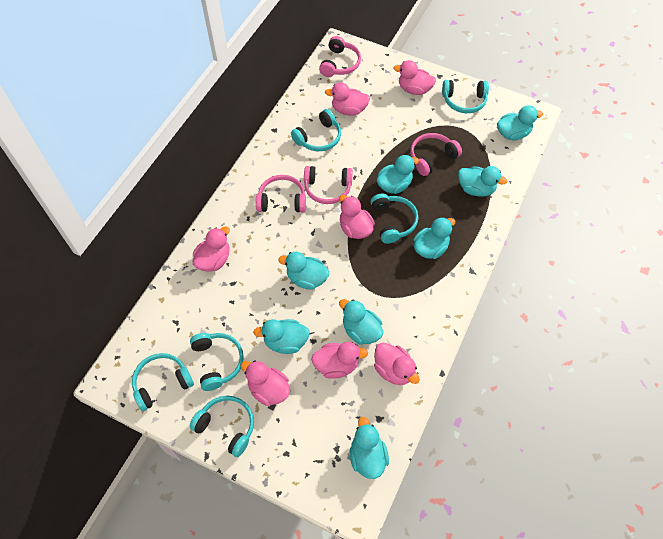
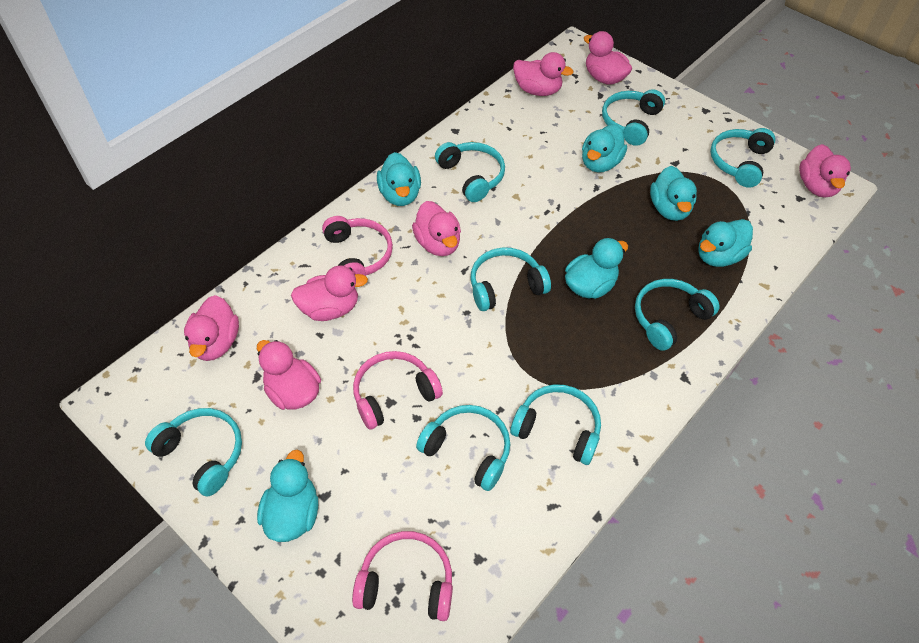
pink headphones: [256,175,306,213] [304,166,353,204] [319,36,361,77] [411,133,462,176] = 4 -> [322,216,393,276] [352,531,453,621] [353,351,443,430] = 3
turquoise duck: [253,319,310,354] [278,252,329,290] [339,299,383,345] [350,417,389,479] [377,155,419,194] [413,217,455,259] [458,166,507,196] [497,105,543,140] = 8 -> [257,449,318,542] [377,152,421,206] [565,238,628,299] [582,124,627,173] [650,166,697,221] [698,219,753,267] = 6
turquoise headphones: [132,353,194,411] [189,396,254,457] [190,333,244,391] [291,109,341,151] [371,194,418,244] [442,80,489,113] = 6 -> [145,408,242,496] [416,405,510,491] [435,142,505,202] [470,247,551,311] [510,384,601,465] [602,89,665,146] [635,279,720,351] [710,128,776,187] = 8

